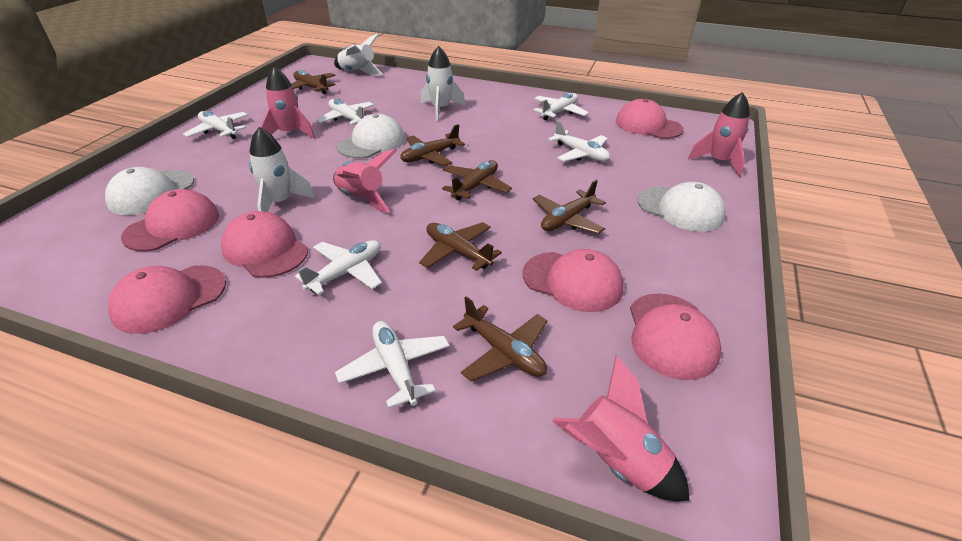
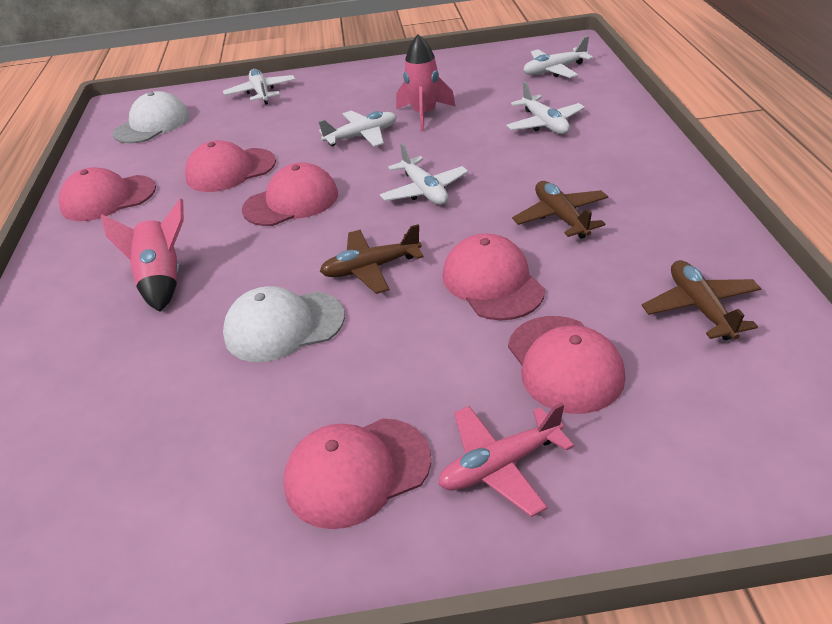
brown plane: [291,70,335,94] [400,124,465,166] [419,222,502,271] [442,160,512,201] [453,296,548,381] [533,180,606,234] = 6 -> [320,224,423,294] [512,181,608,239] [642,260,762,340] = 3
pink plane: none = 0 -> [438,403,574,517] = 1
pink rocket: [260,66,315,139] [333,149,396,213] [552,356,690,501] [688,92,750,177] = 4 -> [101,198,184,312] [396,35,455,131] = 2
white cap: [105,167,194,215] [337,114,405,158] [638,182,726,232] = 3 -> [113,91,190,143] [223,286,345,362] = 2
white plane: [183,110,248,139] [295,240,382,295] [316,99,374,125] [335,321,450,408] [534,93,589,120] [548,120,610,162] = 6 -> [223,69,296,105] [318,111,397,147] [380,143,468,205] [506,81,585,134] [523,36,593,78] = 5
white rocket: [249,127,316,212] [334,33,383,76] [421,46,466,121] = 3 -> none = 0

